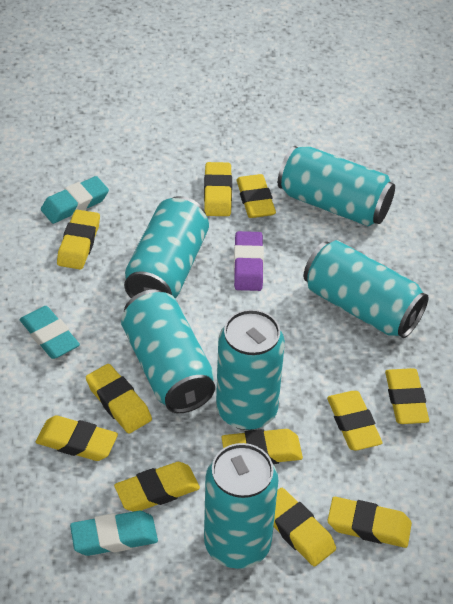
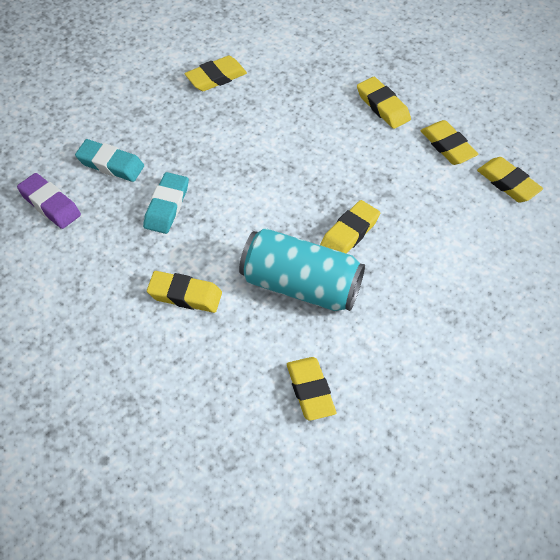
turquoise can: [121,289,215,413] [124,196,209,298] [204,443,279,569] [216,309,285,430] [278,146,395,226] [303,240,429,338] = 6 -> [239,228,365,311] = 1
turquoise eraser: [20,306,80,359] [41,176,109,224] [70,511,158,556] = 3 -> [75,139,144,182] [143,172,189,234] = 2
yellow eraser: [36,415,118,461] [57,210,100,269] [86,364,152,433] [114,462,200,512] [204,162,232,216] [222,429,303,464] [236,174,276,218] [273,488,336,567] [327,391,383,451] [327,497,412,548] [385,368,429,424] = 11 -> [147,271,222,313] [185,56,247,91] [287,357,336,421] [320,200,380,253] [357,77,411,129] [421,120,478,165] [477,157,543,202] = 7

